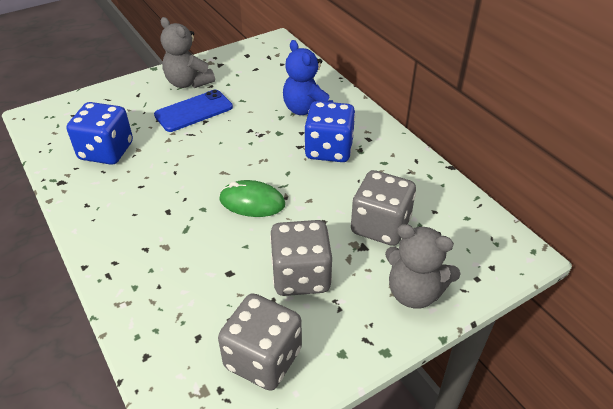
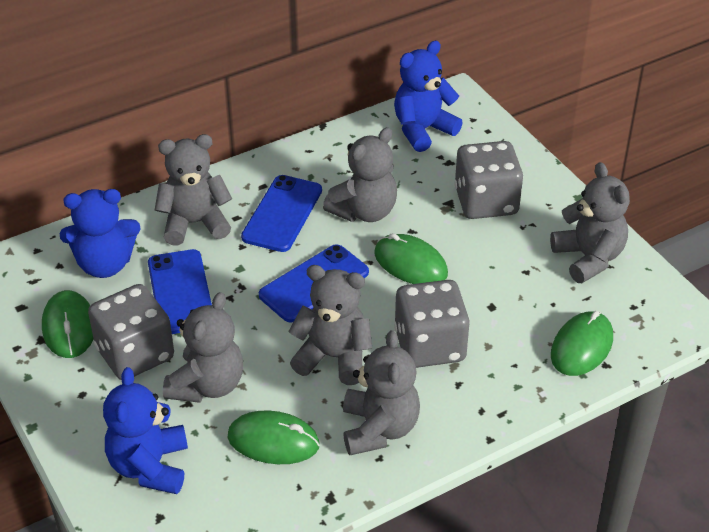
blue dice: [67,102,133,165] [304,101,355,162] = 2 -> none = 0
blue phone: [154,90,233,132] = 1 -> [148,249,212,334] [241,175,322,252] [259,244,369,323] = 3
blue teddy bear: [283,40,333,115] = 1 -> [59,189,140,278] [103,367,188,494] [394,41,463,152] = 3
green mouse: [219,180,285,217] = 1 -> [42,290,94,358] [228,411,319,464] [374,233,448,284] [551,311,613,376] = 4
grey teddy bear: [161,17,215,88] [385,224,461,309] = 2 -> [155,134,232,246] [163,292,243,403] [288,265,372,385] [323,127,397,222] [343,330,420,455] [550,162,630,283] = 6

